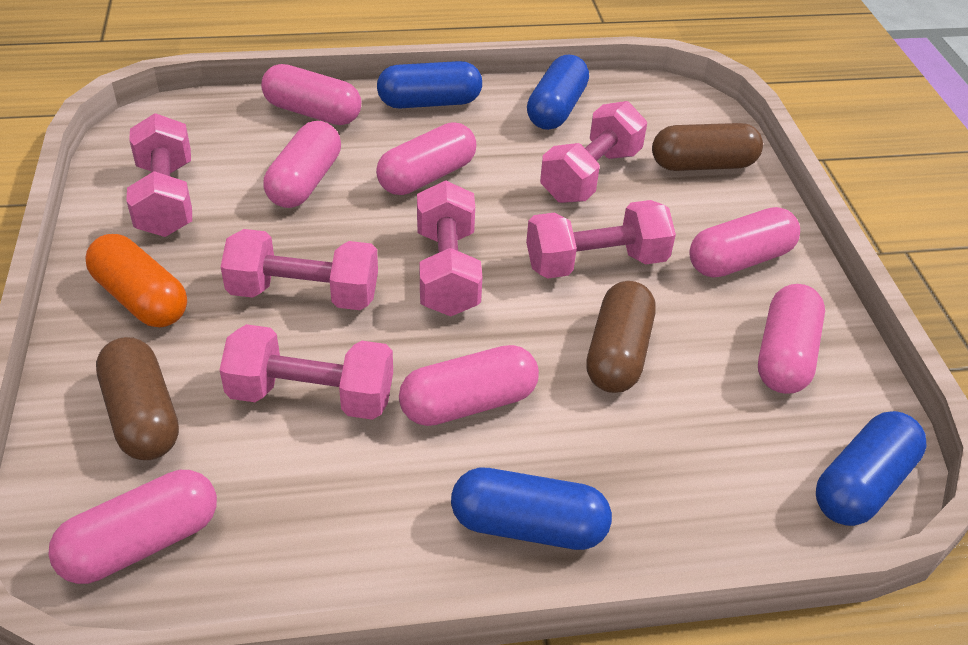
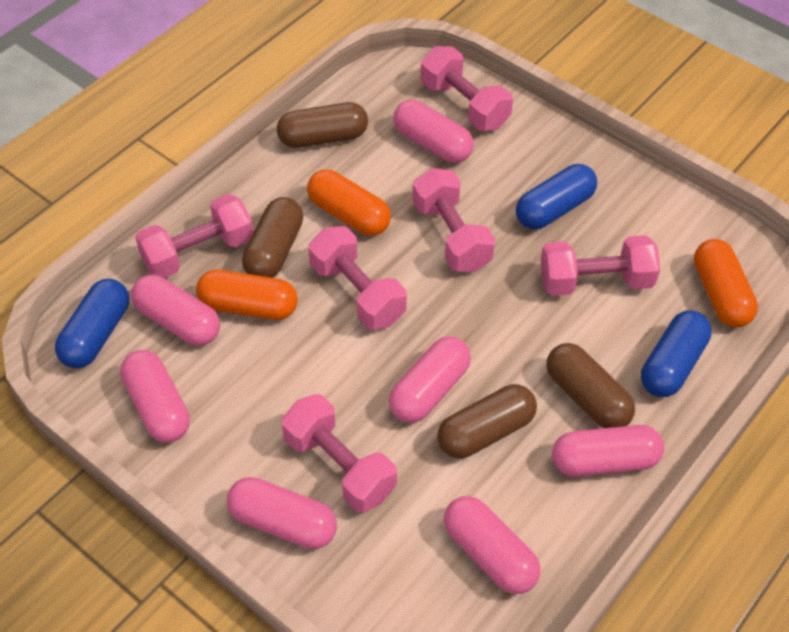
blue capsule: [377,61,482,108] [451,468,612,550] [527,55,589,130] [816,411,927,526] = 4 -> [55,279,129,368] [516,164,597,229] [641,310,712,397] = 3
brown capsule: [96,337,179,460] [586,281,655,393] [652,123,763,171] = 3 -> [242,197,303,278] [277,102,368,148] [437,384,537,459] [547,343,635,428] = 4
orange capsule: [85,234,187,327] = 1 -> [196,270,298,320] [307,169,391,236] [694,239,758,328] = 3

